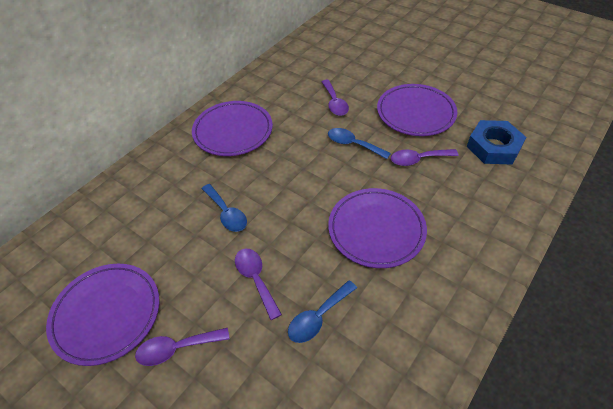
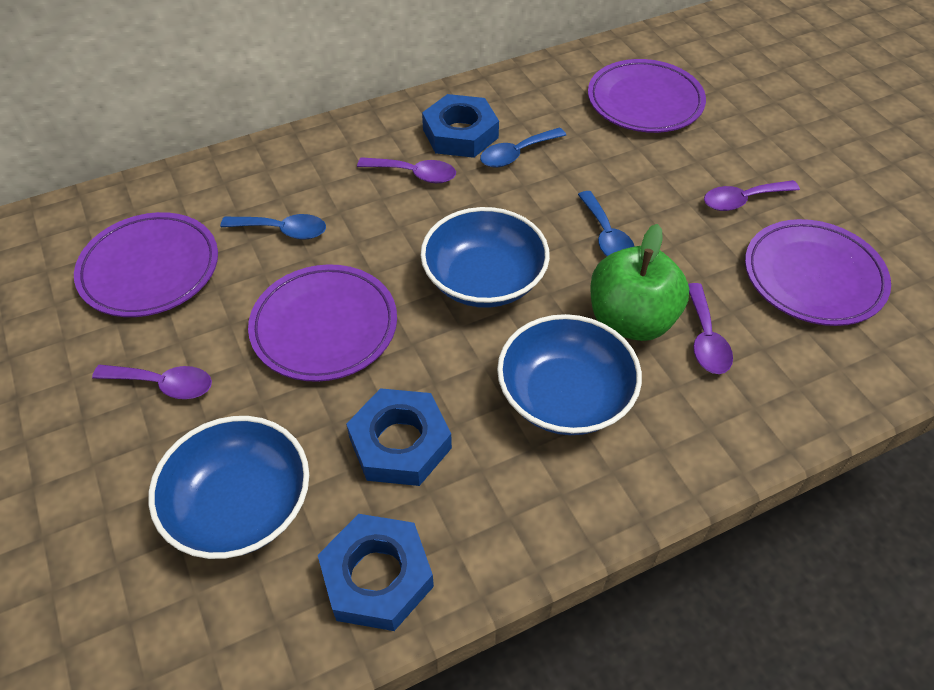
blue bowl: none = 0 -> [148,416,309,559] [421,207,550,308] [497,314,642,435] = 3
blue nut: [467,120,526,165] = 1 -> [318,514,434,631] [346,388,452,486] [422,94,499,158] = 3
green apple: none = 0 -> [590,224,689,341] = 1

